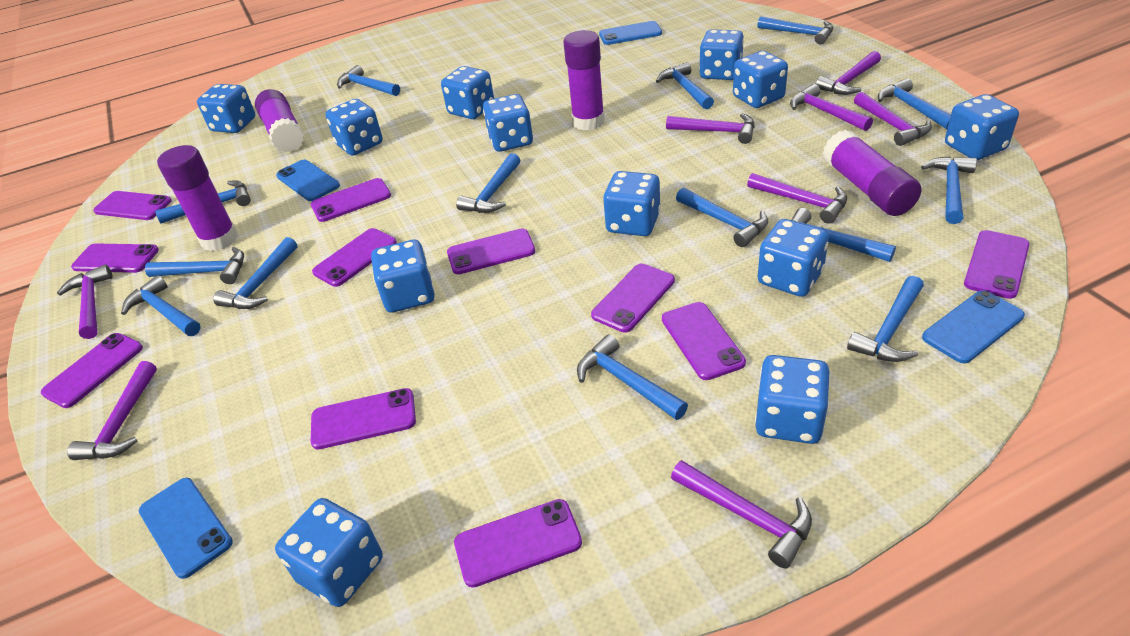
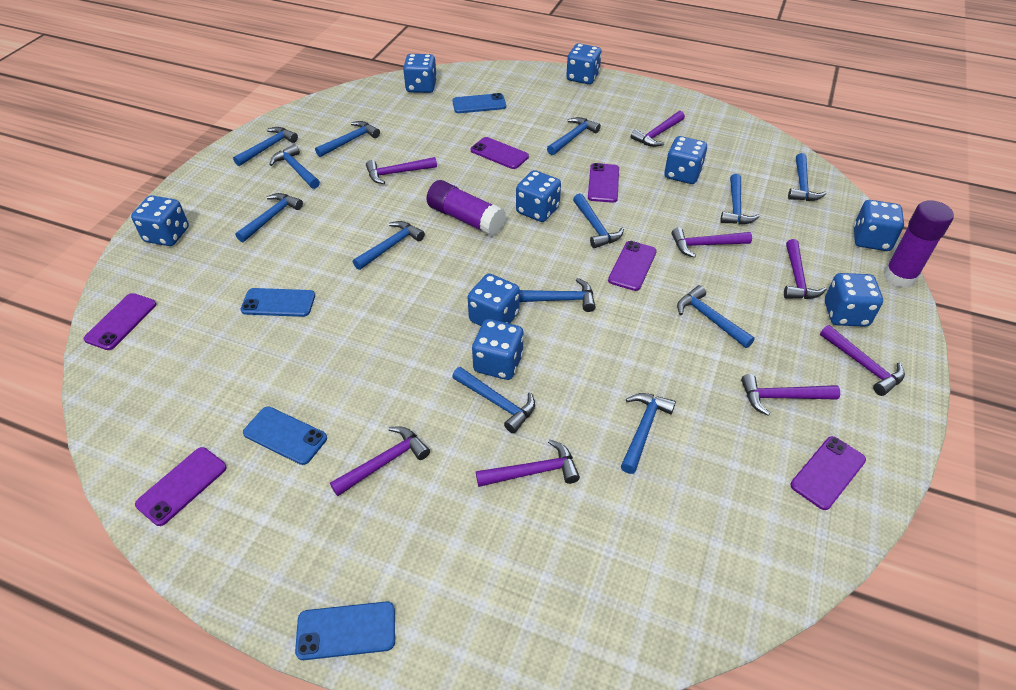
blue dice: [197,84,255,133] [275,498,383,607] [325,99,383,156] [371,240,435,313] [441,66,494,119] [483,94,533,152] [603,171,661,236] [699,29,744,80] [733,51,788,108] [755,355,830,444] [758,219,829,297] [945,94,1019,160] = 12 -> [131,195,189,246] [403,54,437,93] [468,274,520,326] [472,319,524,380] [516,170,561,222] [566,43,602,84] [664,136,707,184] [825,273,883,327] [854,200,904,251] = 9
blue hammer: [121,275,201,336] [145,247,244,284] [155,180,251,224] [213,237,297,309] [337,65,400,96] [456,153,520,213] [577,334,688,420] [656,62,714,109] [676,188,768,247] [757,16,833,44] [792,208,896,262] [847,276,924,362] [878,78,951,129] [921,156,977,224] = 14 -> [233,127,298,166] [235,193,303,242] [269,144,320,189] [315,121,380,157] [353,221,425,270] [452,367,535,433] [520,278,596,312] [547,117,601,155] [573,193,624,248] [621,393,676,474] [677,285,755,348] [720,174,760,224] [788,153,826,201] = 13
purple glue stick: [157,145,238,251] [255,89,304,153] [563,30,605,131] [823,130,921,216] = 4 -> [427,180,506,236] [883,200,954,288] = 2
purple phone: [41,333,143,408] [71,243,159,273] [93,191,172,220] [311,178,391,222] [311,388,416,450] [312,228,397,287] [447,228,535,274] [454,499,582,588] [591,264,675,332] [662,302,746,380] [964,230,1030,299] = 11 -> [84,293,156,350] [135,447,227,526] [471,137,529,169] [588,163,619,203] [608,241,657,291] [791,436,866,510] = 6

